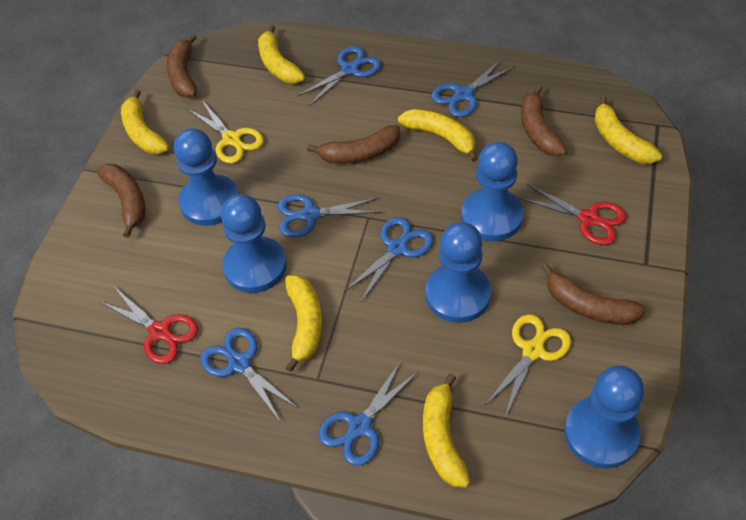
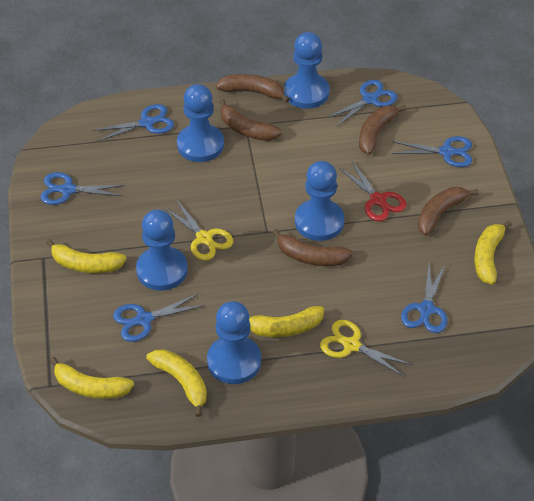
red scissors: [99,287,199,364] [519,184,626,245] = 2 -> [339,162,407,221] = 1
yellow banana: [121,90,169,154] [258,25,305,84] [285,275,322,372] [398,109,478,162] [423,373,470,488] [594,96,662,164] = 6 -> [46,239,127,273] [49,356,134,399] [146,349,207,417] [249,306,324,337] [474,220,512,285] = 5

